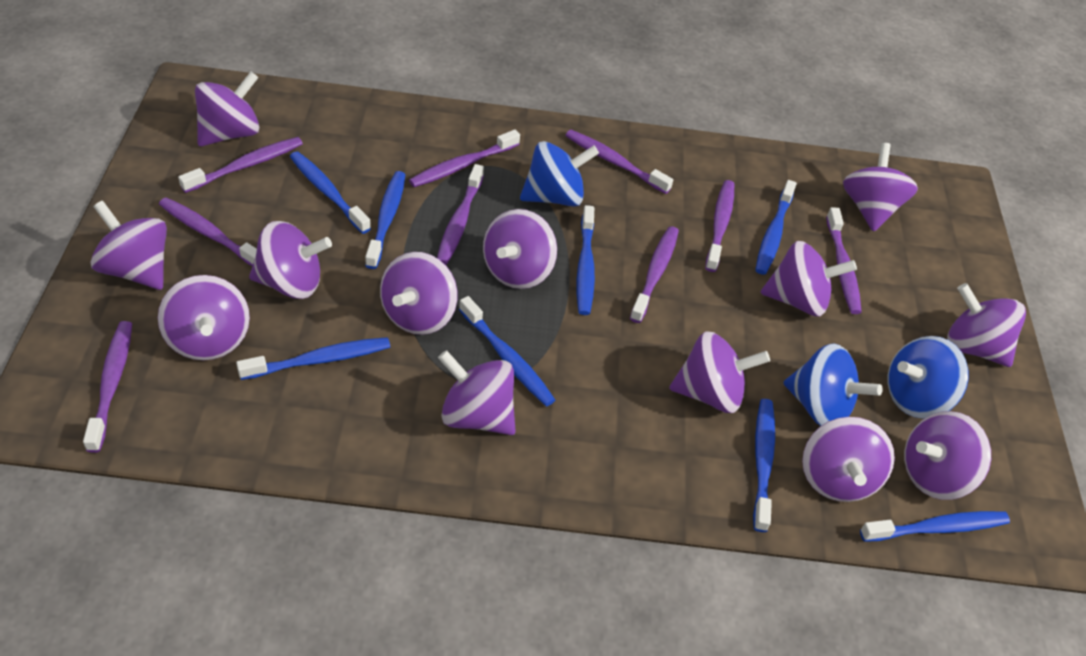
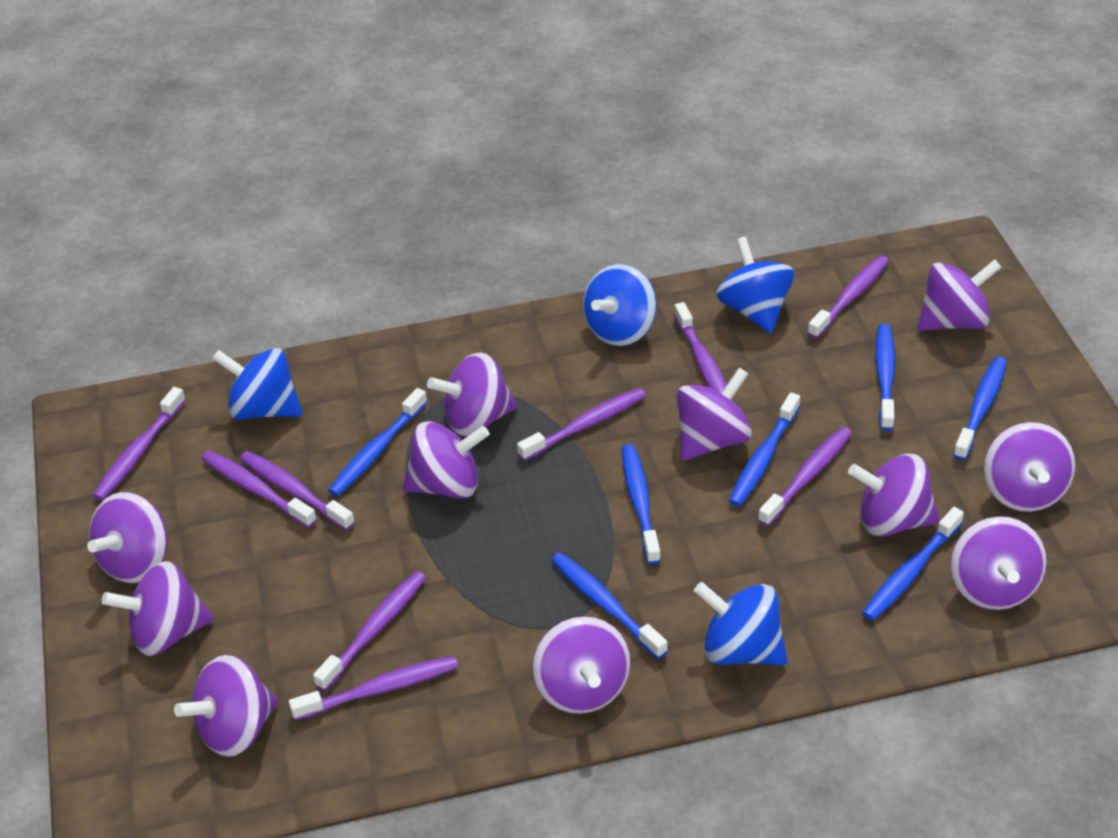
blue spinning top: [520,141,599,207] [784,343,883,426] [887,336,969,419] = 3 -> [212,348,302,420] [583,264,657,346] [694,582,788,665] [716,237,794,333] = 4
blue toothbrush: [236,337,390,380] [290,151,371,234] [365,171,406,269] [459,296,555,407] [577,205,595,315] [753,399,775,532] [755,180,797,275] [860,511,1010,542] = 8 -> [328,388,428,496] [551,552,668,659] [622,444,661,564] [729,392,800,507] [862,507,964,621] [875,324,895,431] [953,356,1007,460] = 7
purple spinning top: [90,201,167,290] [158,275,250,360] [195,71,259,146] [249,221,332,299] [380,252,458,335] [438,350,516,435] [483,209,557,289] [669,331,770,413] [760,241,857,317] [802,417,895,502] [843,143,918,232] [904,411,991,500] [947,283,1026,367] = 13 -> [87,492,168,583] [102,561,214,656] [174,655,278,757] [402,421,490,498] [427,352,517,436] [533,616,631,714] [677,367,752,460] [848,454,940,536] [917,259,1002,331] [951,516,1047,610] [984,422,1075,512] = 11

